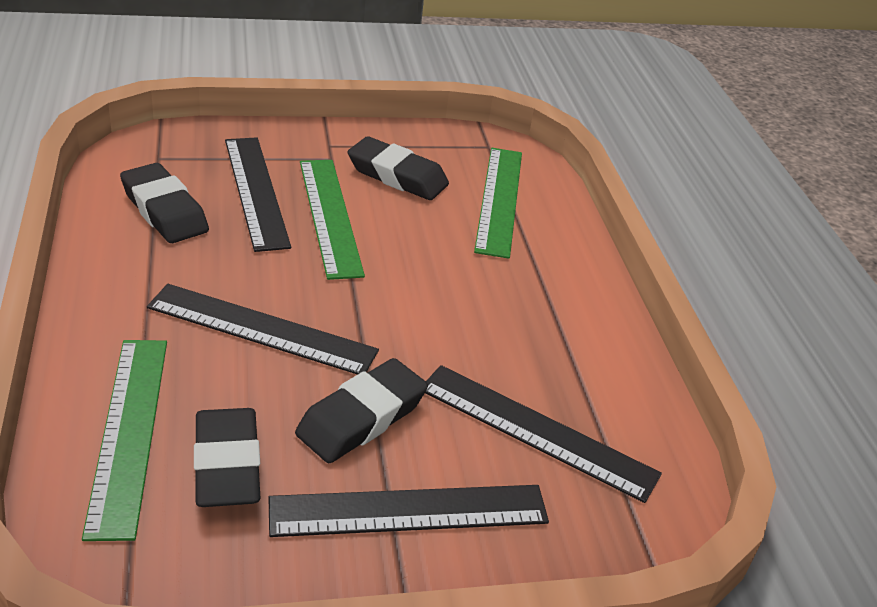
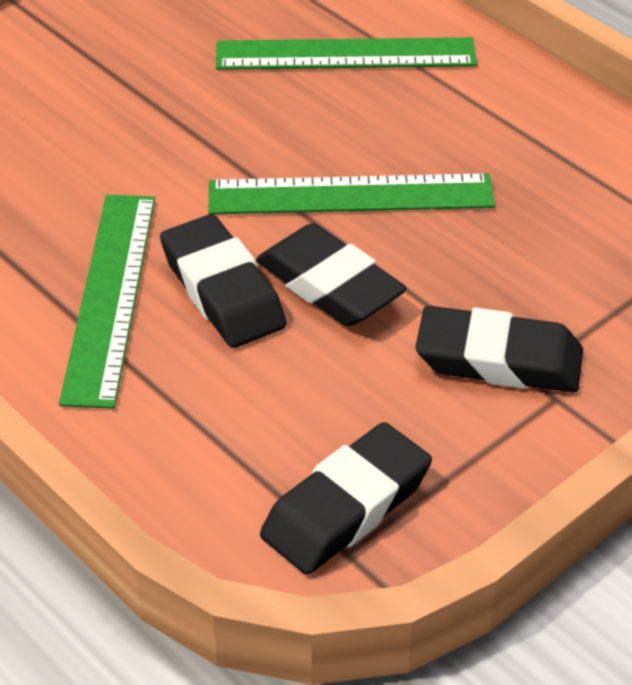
black ruler: [147,284,379,375] [225,137,291,252] [268,485,549,537] [425,365,662,503] = 4 -> none = 0

